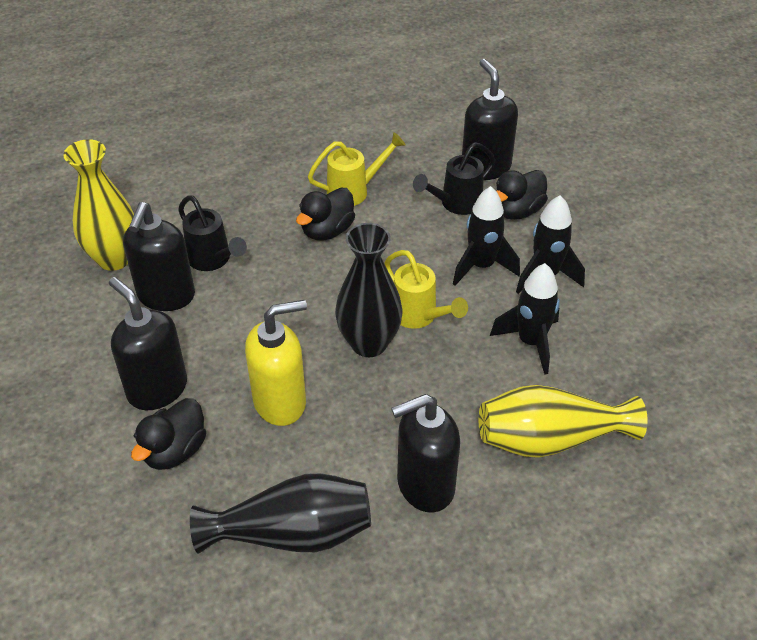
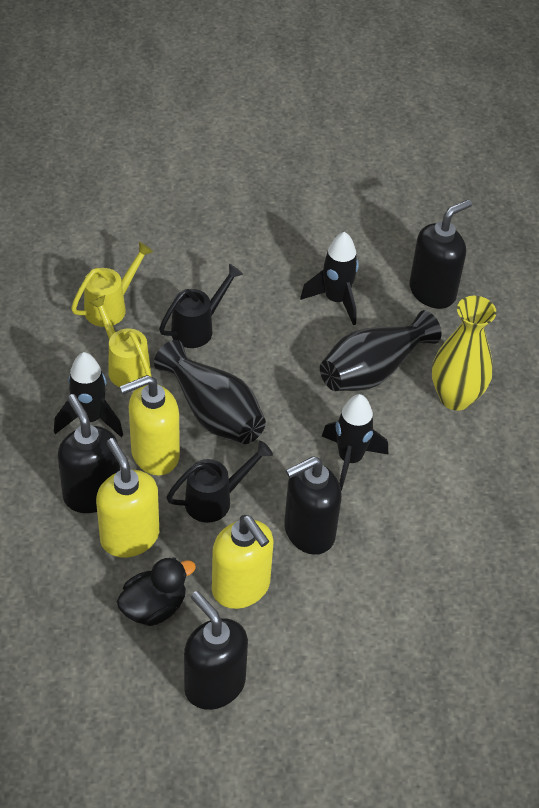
black duck: [131,398,206,470] [296,188,355,241] [496,170,548,220] = 3 -> [117,557,196,626] = 1
yellow soap dispenser: [245,300,307,426] = 1 -> [96,438,159,557] [120,375,180,475] [212,515,274,609] = 3
yellow vase: [63,139,134,271] [479,385,648,458] = 2 -> [432,296,496,411] = 1

